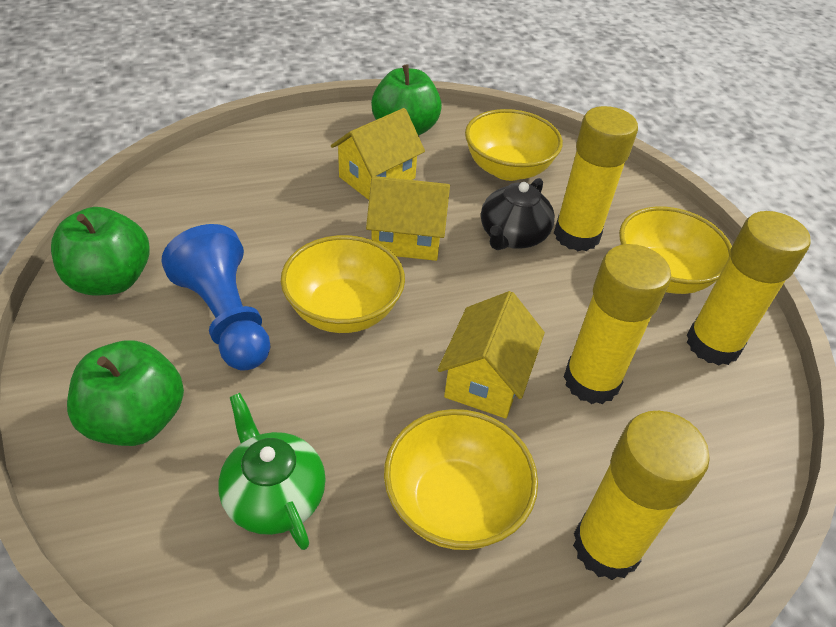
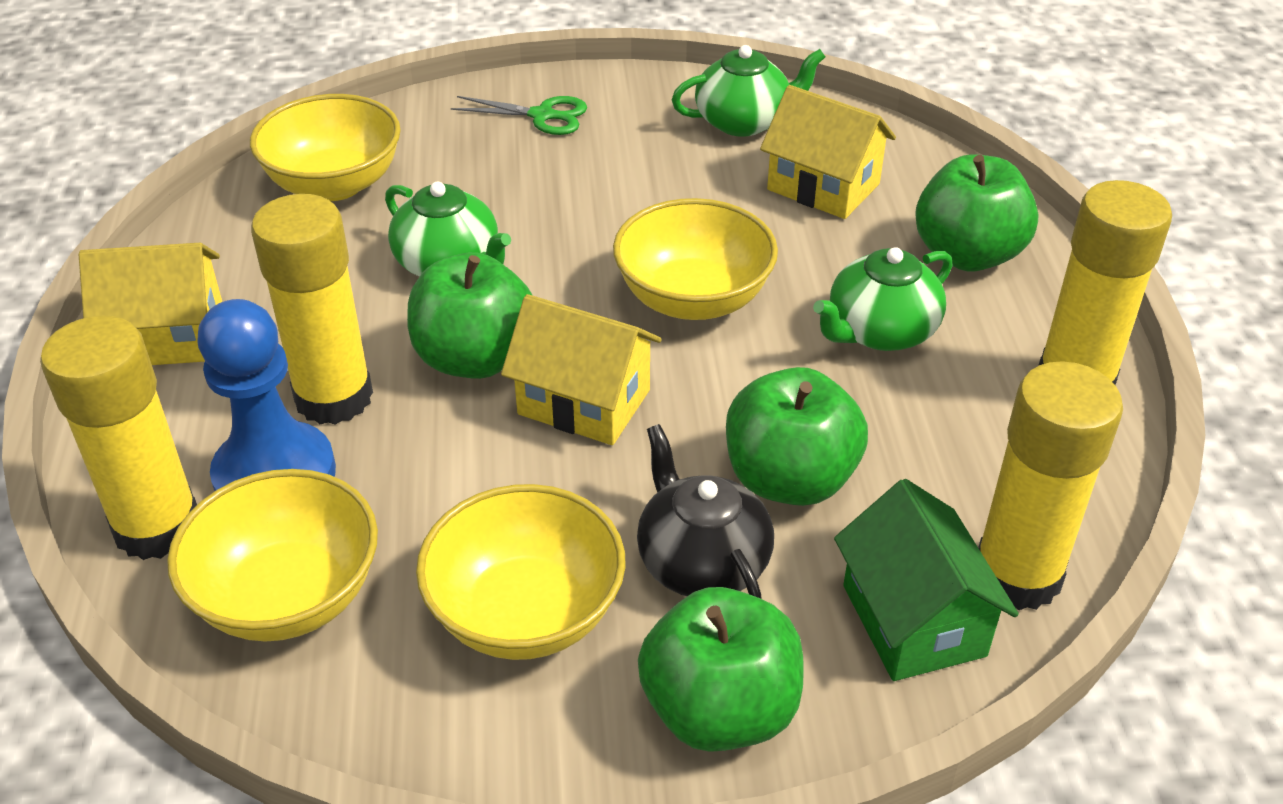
green apple: [51,207,150,296] [67,340,184,446] [371,65,442,136] = 3 -> [407,252,532,379] [638,587,804,752] [726,367,868,506] [915,154,1039,272] = 4
green house: none = 0 -> [834,479,1019,681] = 1
green scissors: none = 0 -> [451,96,587,135] = 1
green teapot: [218,393,326,550] = 1 -> [385,182,511,276] [672,45,825,137] [813,247,952,351] = 3

